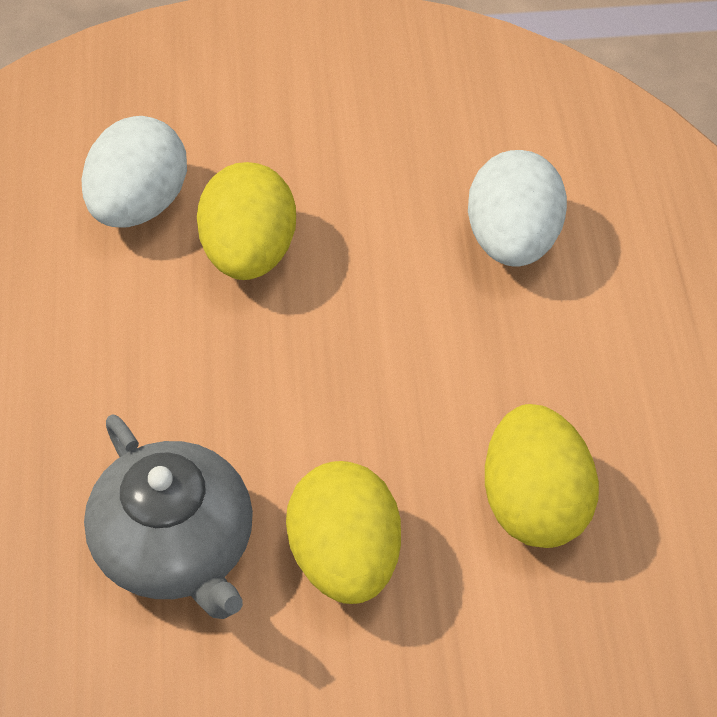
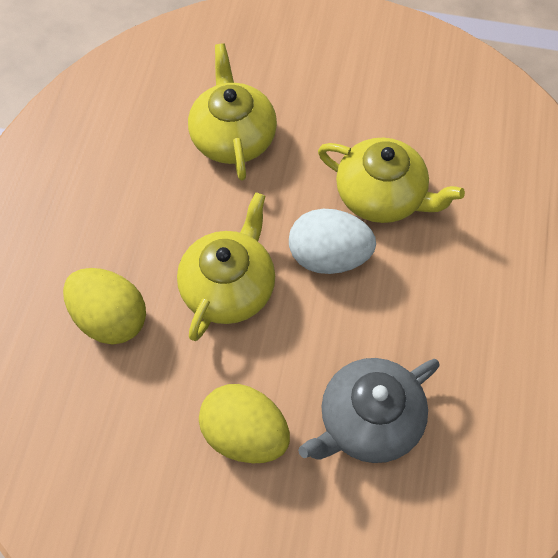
white egg: [81,116,187,228] [468,150,567,267] = 2 -> [289,209,376,274] = 1
yellow egg: [197,162,296,280] [286,461,401,604] [485,404,599,548] = 3 -> [63,268,146,345] [199,384,290,463] = 2
yellow teapot: none = 0 -> [177,192,275,341] [188,43,277,181] [318,138,465,223] = 3

